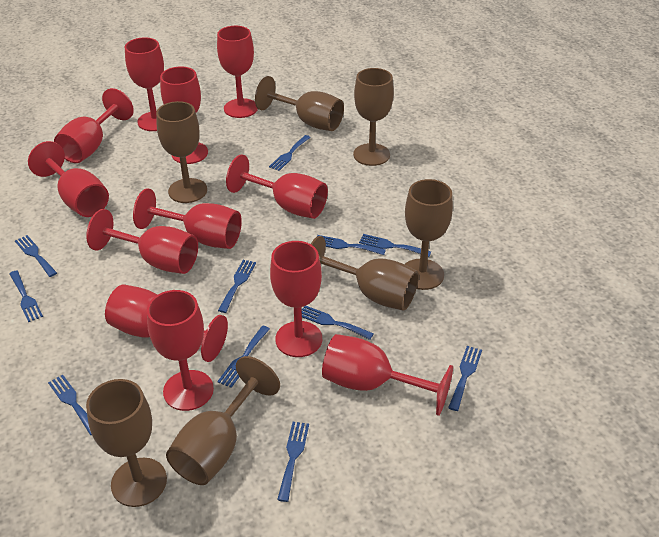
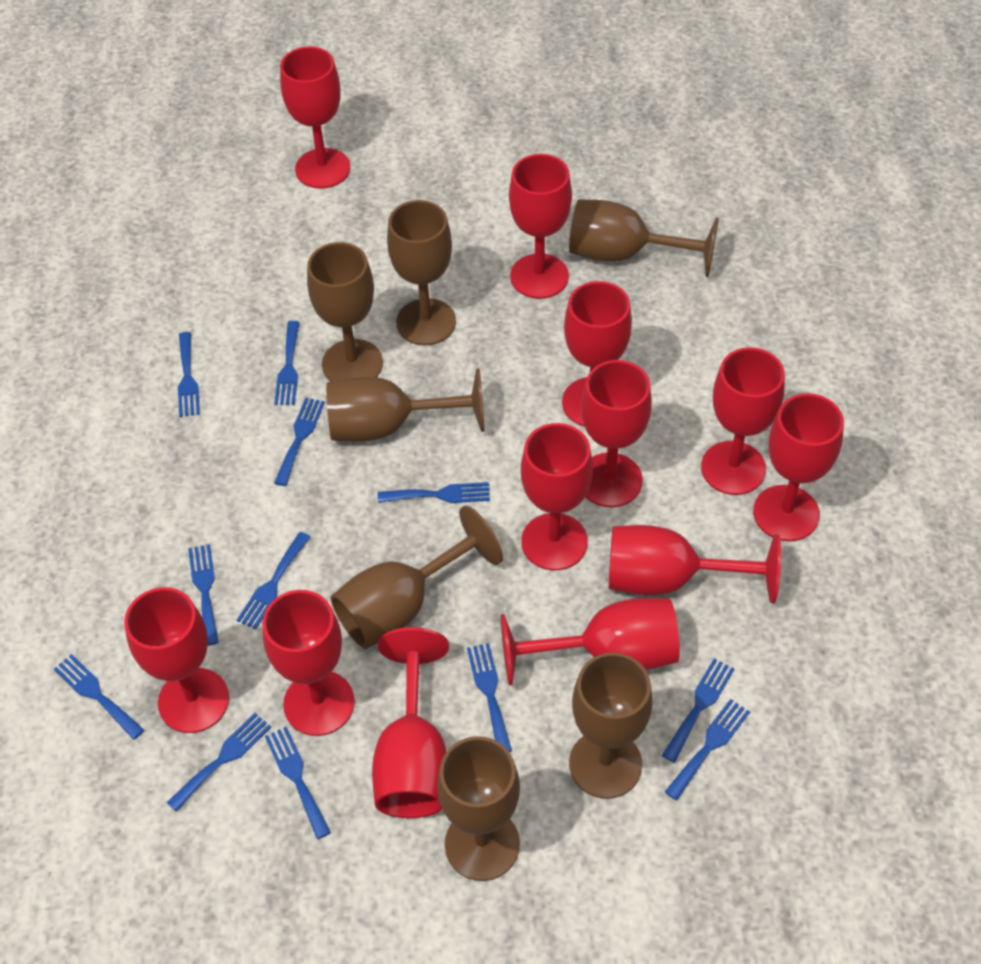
blue fork: [9,270,43,322] [15,235,57,277] [48,375,92,435] [217,326,270,388] [218,260,256,313] [269,135,311,171] [277,422,309,502] [302,306,374,340] [317,235,386,255] [359,234,431,257] [448,346,482,411] = 11 -> [54,654,144,740] [167,713,271,812] [178,332,200,417] [188,544,219,646] [236,532,310,630] [265,727,331,839] [274,321,300,405] [274,398,325,486] [378,482,490,503] [467,643,512,752] [662,658,735,763] [665,699,750,800] = 12

